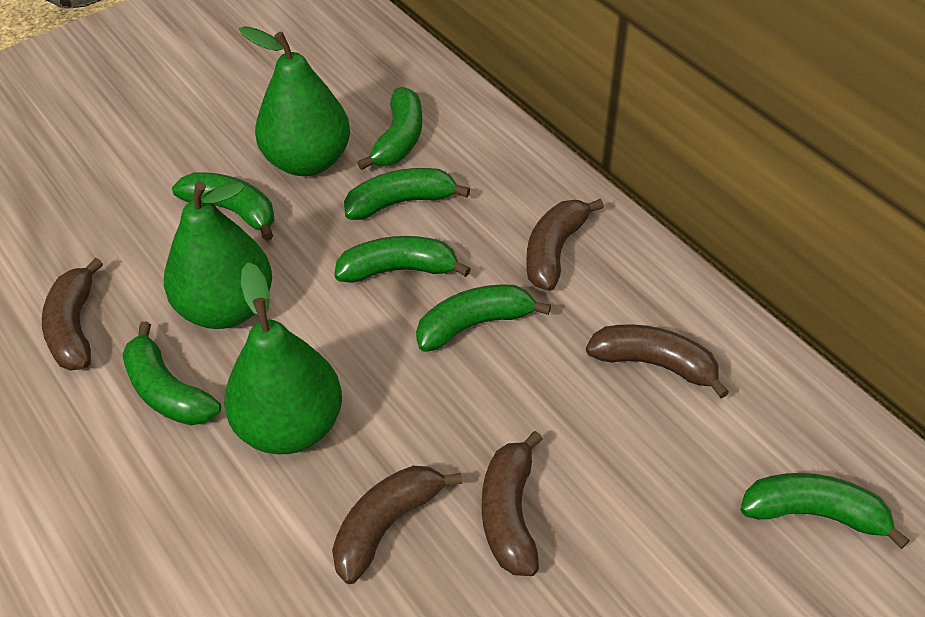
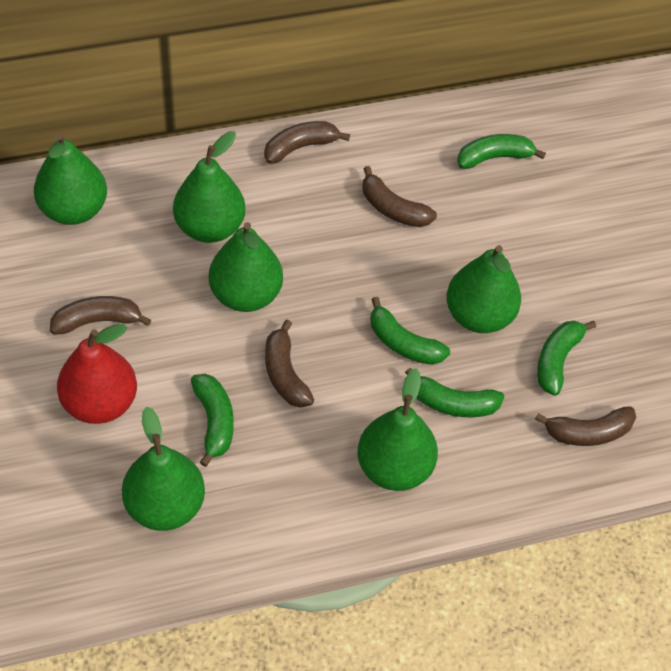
green banana: [122,322,221,425] [172,173,275,241] [334,236,471,283] [344,168,470,220] [357,87,422,170] [416,285,551,352] [740,473,910,549] = 7 -> [191,374,234,467] [370,297,450,365] [405,368,505,417] [457,134,546,169] [537,321,596,396] = 5
green pear: [164,181,272,329] [224,262,342,454] [239,26,350,176] = 3 -> [34,133,107,225] [122,407,205,531] [173,131,245,243] [209,222,283,312] [358,368,438,491] [447,245,521,333] = 6
red pear: none = 0 -> [57,324,137,424] = 1

